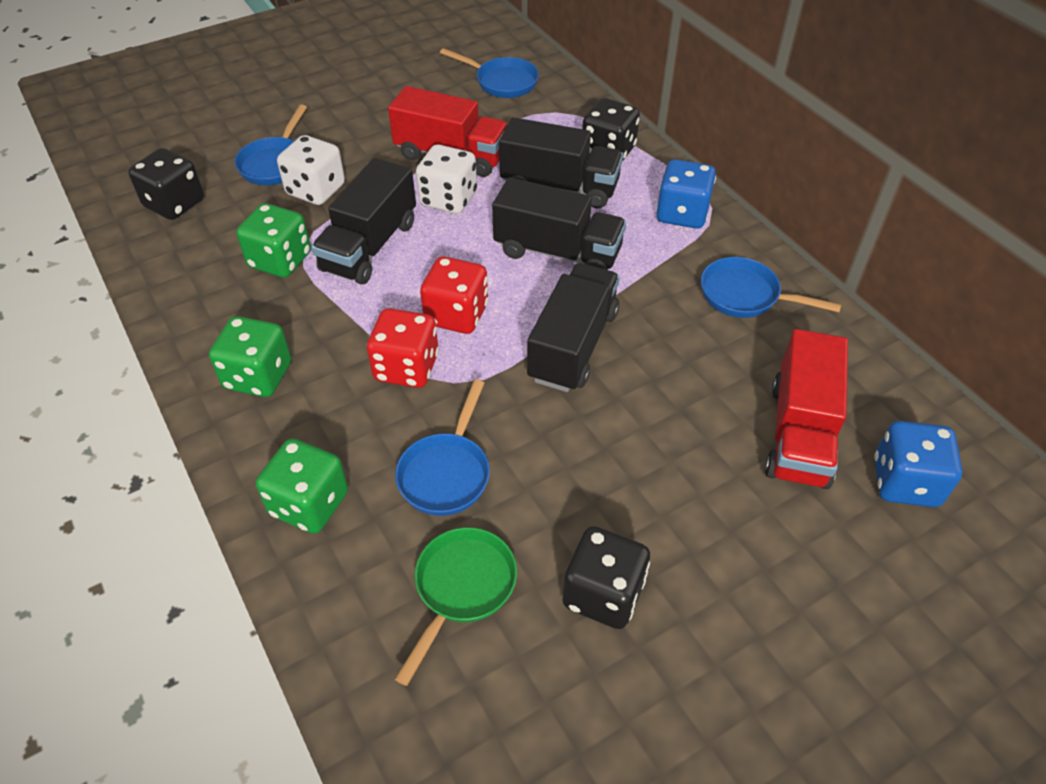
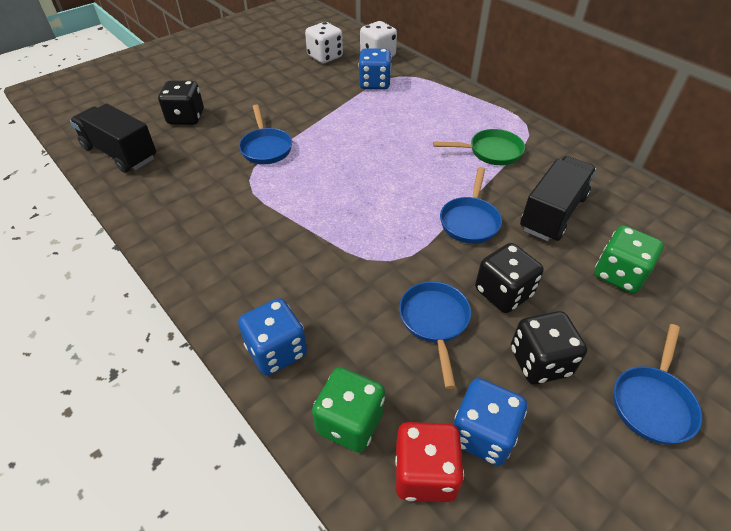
black truck: [311,158,416,285] [492,178,626,270] [499,117,623,208] [527,263,620,392] = 4 -> [70,104,156,173] [520,156,596,241] = 2
blue dice: [656,159,716,229] [874,421,963,507] = 2 -> [238,298,307,376] [358,48,391,90] [453,378,527,466] = 3
green dice: [209,316,291,397] [236,203,311,278] [256,438,348,534] = 3 -> [312,367,385,453] [594,226,664,293] = 2
red dice: [367,308,439,388] [420,256,488,334] = 2 -> [395,422,464,502] = 1
red truck: [388,86,508,177] [765,329,848,489] = 2 -> none = 0

